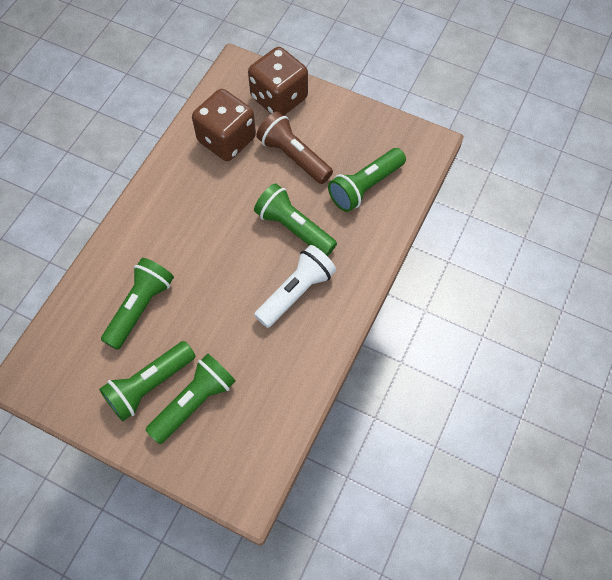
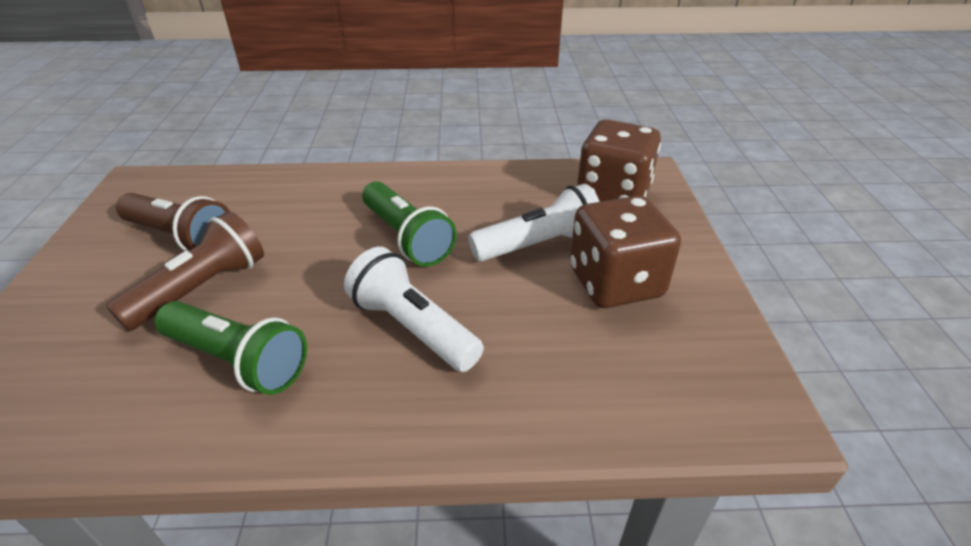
brown flashlight: [256,111,333,184] = 1 -> [106,211,264,331] [116,193,230,251] = 2
green flashlight: [99,341,195,421] [101,258,174,350] [146,354,236,444] [254,183,337,256] [328,148,406,212] = 5 -> [155,301,307,395] [362,181,457,267] = 2
white flashlight: [254,245,336,328] = 1 -> [344,247,484,372] [468,184,600,262] = 2

